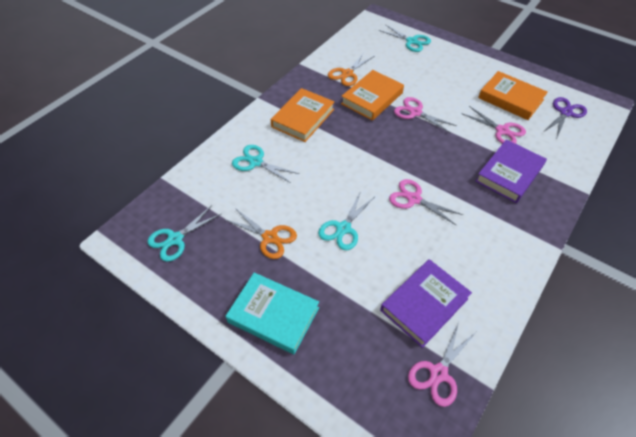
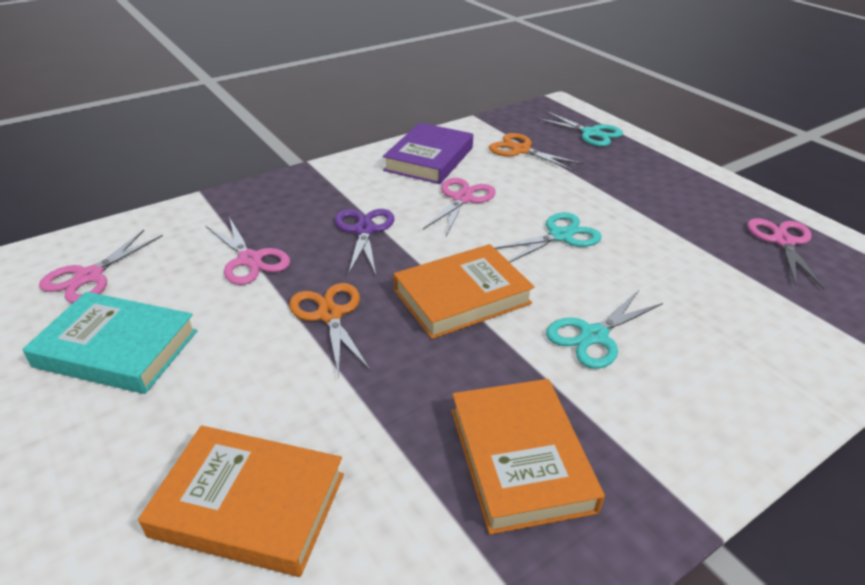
purple book: [380,259,472,348] [475,139,547,203] = 2 -> [383,123,473,184] = 1
turquoise scissors: [147,205,221,262] [232,145,299,183] [318,191,373,250] [378,24,431,52] = 4 -> [494,212,602,262] [536,111,623,146] [546,290,663,369] = 3

